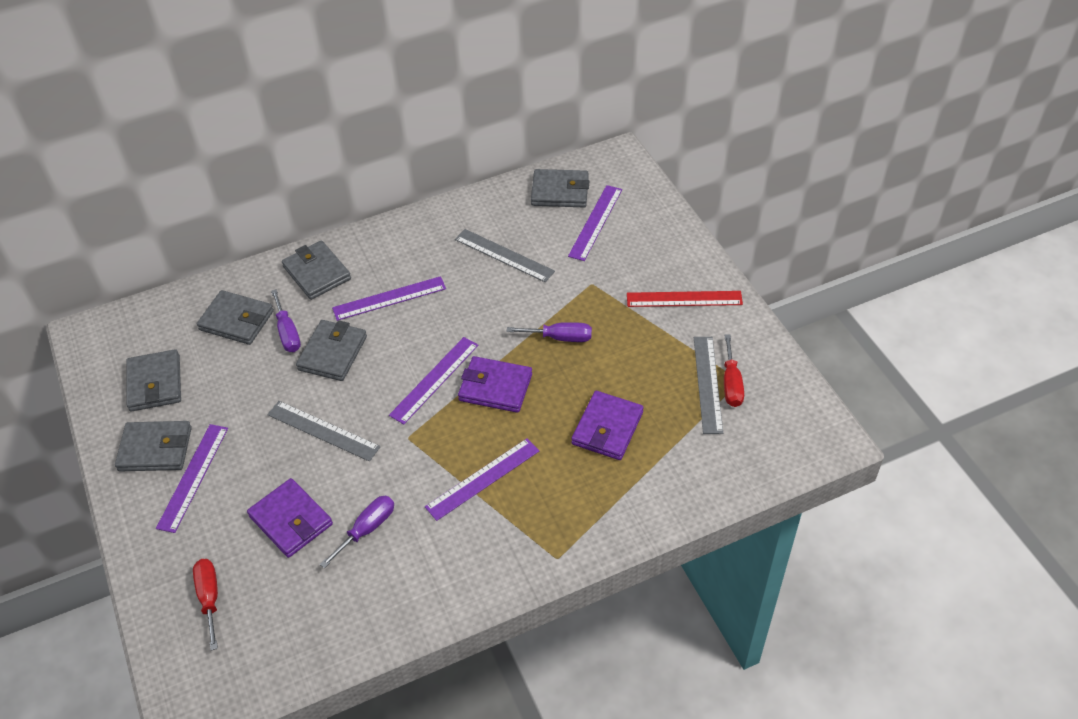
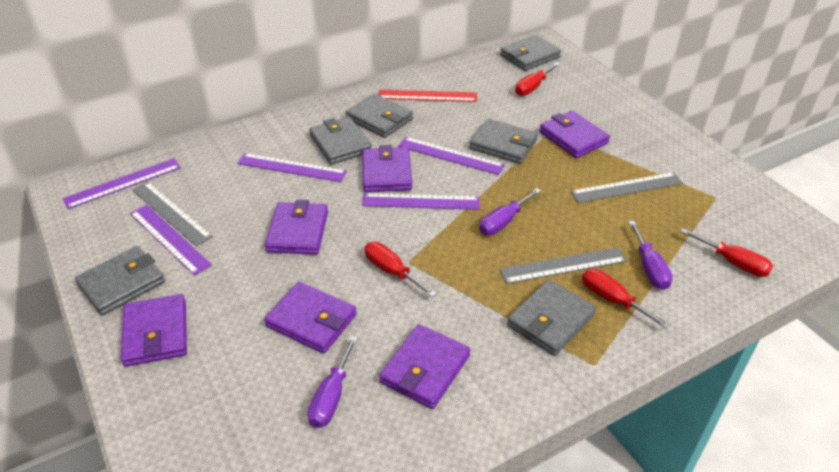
purple wallet: [247,478,333,558] [458,356,532,413] [571,391,644,460] = 3 -> [121,294,187,367] [264,282,357,353] [265,200,328,255] [362,145,412,192] [379,324,470,409] [539,111,610,158] = 6
red screwdriver: [193,559,218,650] [724,334,744,407] = 2 -> [364,242,437,297] [515,62,560,96] [582,269,671,329] [680,228,773,277] = 4

